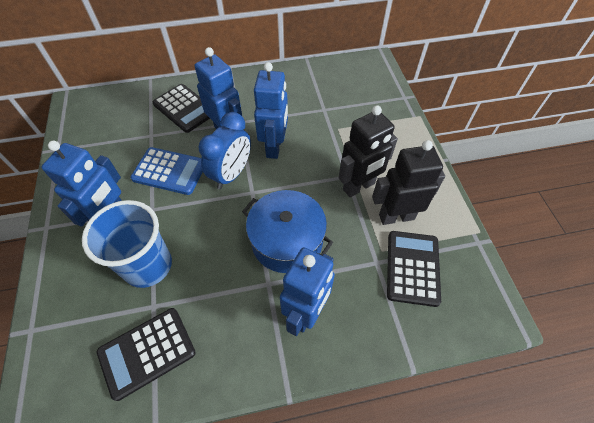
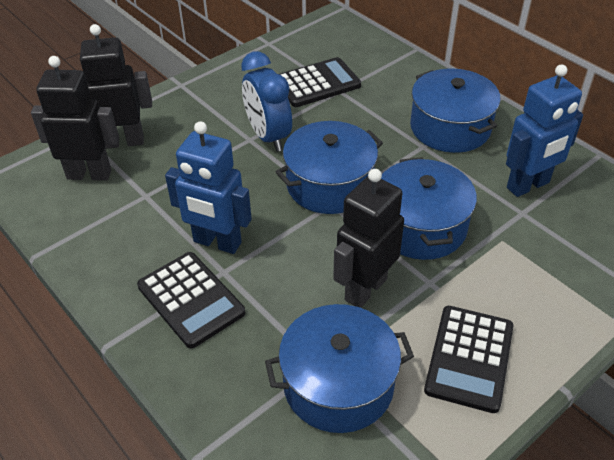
black robot: [339,105,398,197] [372,140,445,225] = 2 -> [31,56,119,181] [80,24,152,149] [333,169,404,308] = 3
blue calculator: [131,147,203,195] = 1 -> none = 0
blue cup: [82,200,172,288] = 1 -> none = 0
blue pot: [242,190,333,273] = 1 -> [265,304,414,433] [276,121,383,214] [381,157,477,260] [410,68,500,153] = 4
blue robot: [41,141,122,227] [195,47,242,129] [254,62,288,159] [280,248,335,336] = 4 -> [165,121,252,254] [506,64,583,197] = 2

